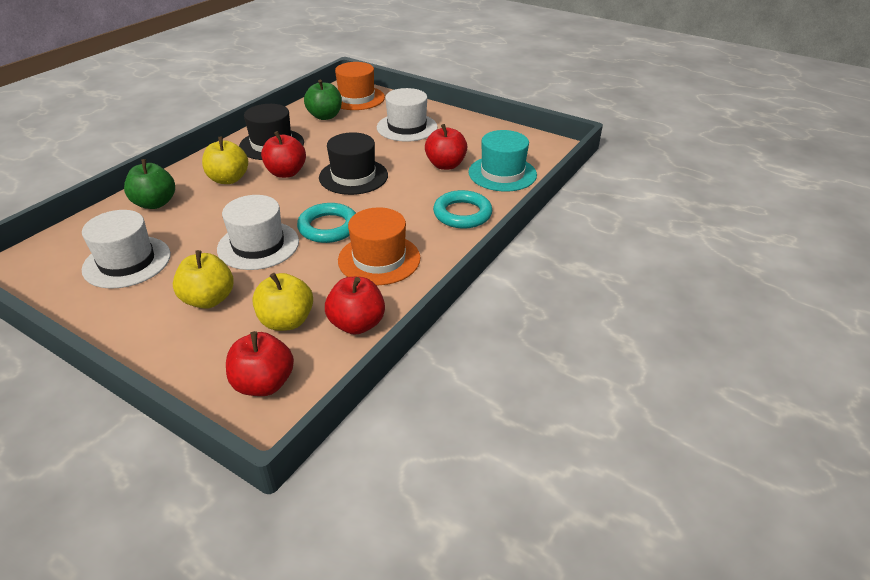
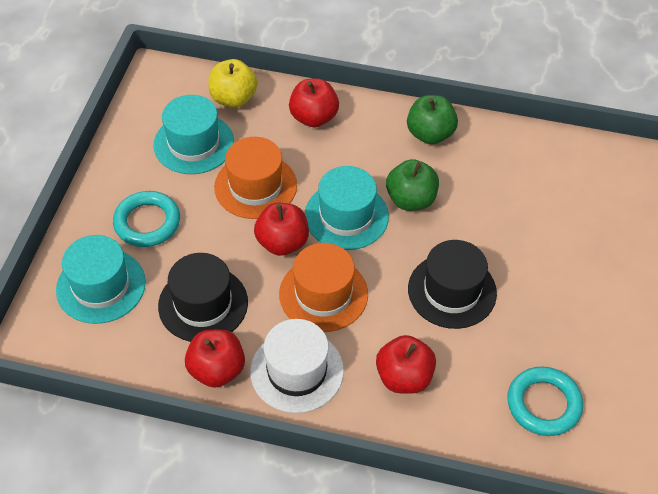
turquoise hat: [468,130,537,191] = 1 -> [56,235,146,324] [153,95,234,174] [305,166,389,250] = 3
white hat: [82,210,171,289] [217,195,299,270] [377,88,438,142] = 3 -> [250,319,344,413] = 1
yellow apple: [173,250,234,309] [202,137,248,184] [252,273,313,331] = 3 -> [208,59,258,108] = 1

